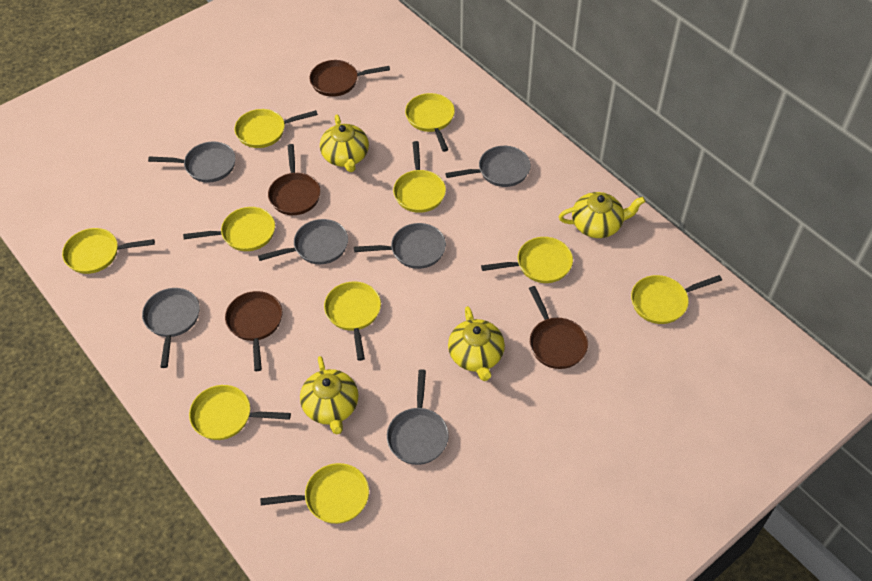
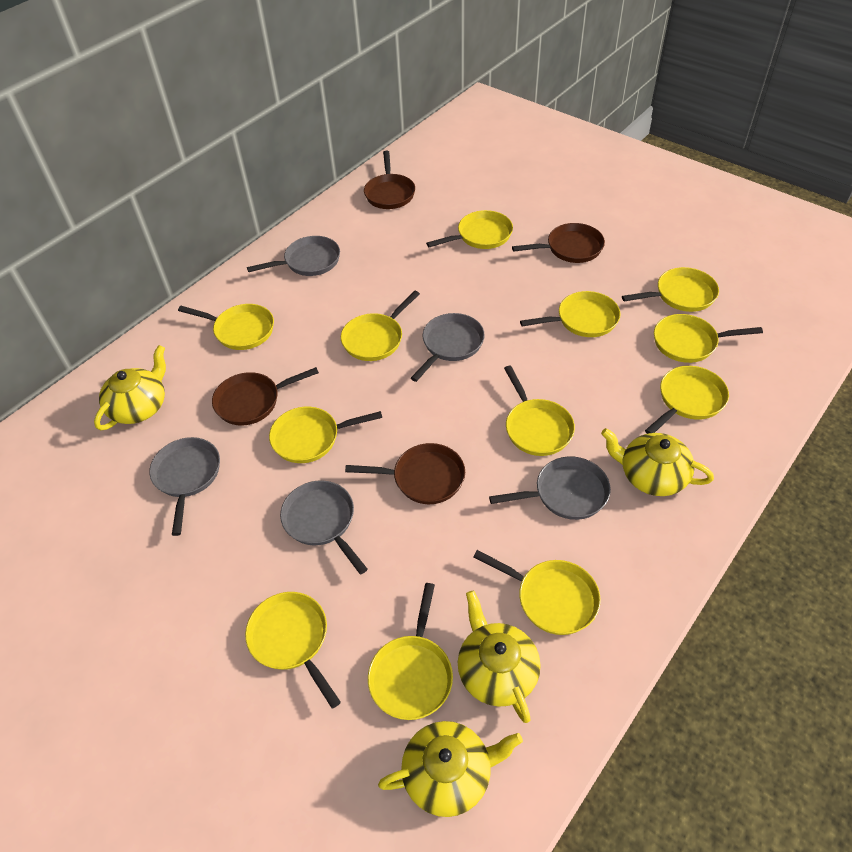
grey pan: [142,288,200,368] [148,142,236,183] [258,219,348,264] [354,223,446,269] [387,370,449,465] [445,146,531,187] = 6 -> [149,437,220,536] [247,236,340,276] [280,480,368,574] [411,313,485,382] [489,456,611,520] = 5
yellow pan: [62,228,155,274] [183,207,275,251] [189,385,291,440] [234,109,318,148] [260,463,369,524] [324,281,381,361] [393,141,446,213] [405,93,455,152] [481,237,573,283] [631,275,722,324] = 10 -> [178,304,274,350] [245,592,341,709] [269,407,382,463] [341,291,420,361] [368,583,453,720] [426,210,513,249] [473,550,601,635] [504,365,575,456] [520,291,621,337] [622,267,719,312] [645,366,729,434] [654,314,763,363] = 12

